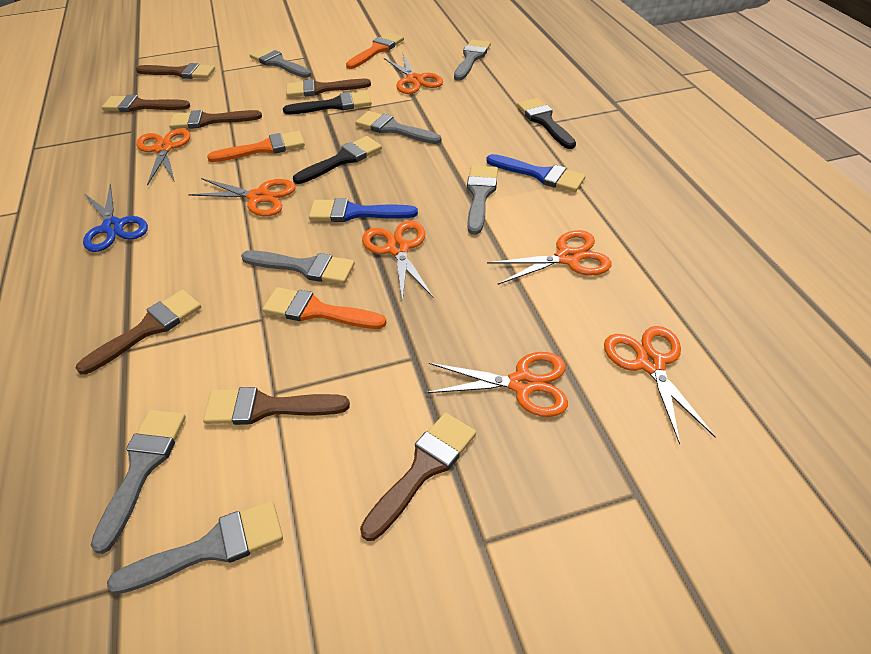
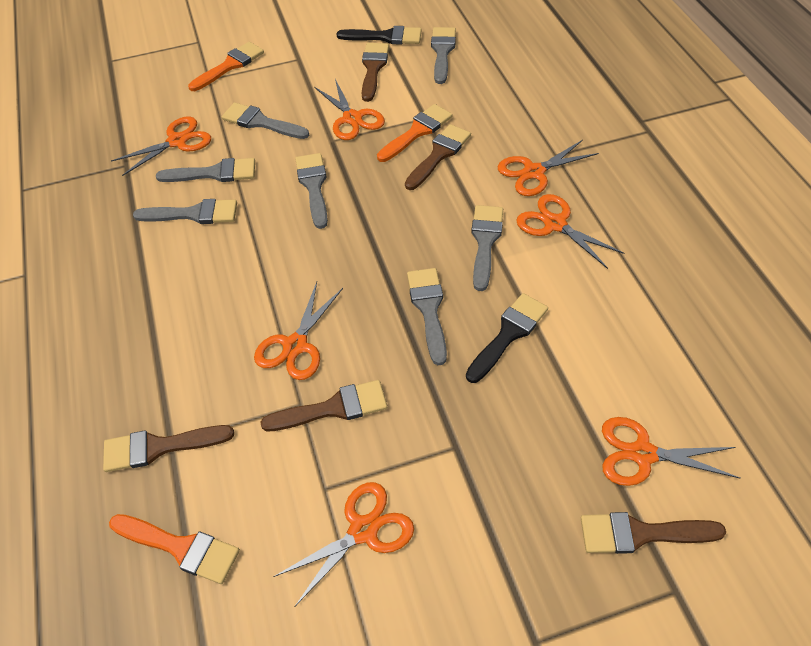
black brush: [283,91,372,114] [293,136,382,184] [517,98,576,149] = 3 -> [337,26,422,44] [466,293,548,383] = 2
blue brush: [309,198,418,222] [487,154,586,192] = 2 -> none = 0
blue scissors: [83,184,148,252] = 1 -> none = 0
brown brush: [76,290,201,375] [102,95,190,112] [136,63,215,79] [169,110,262,129] [203,387,350,425] [286,79,371,97] [360,413,476,541] = 7 -> [103,425,234,472] [260,380,387,431] [362,43,389,102] [405,124,471,190] [581,512,726,554] = 5

